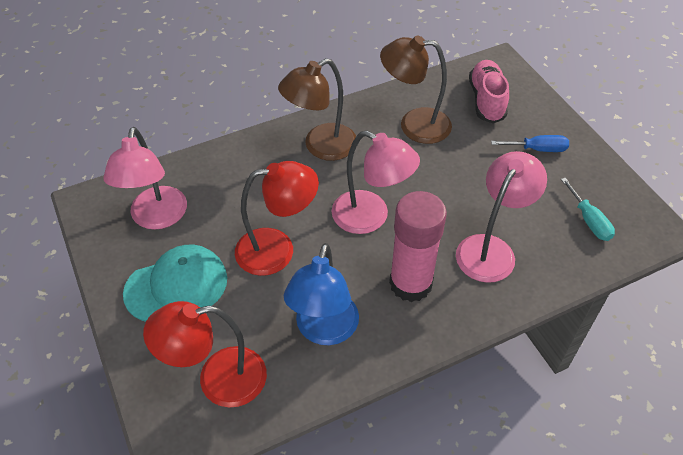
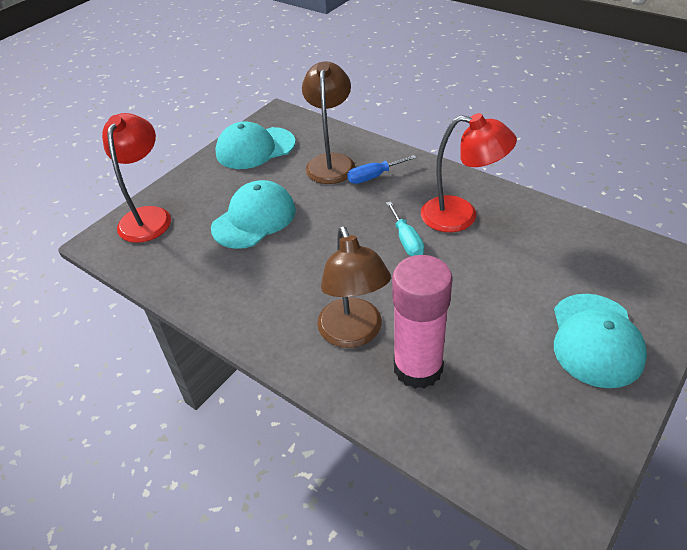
blue lamp: [284,243,359,345] = 1 -> none = 0
pink lamp: [103,127,187,230] [332,131,420,234] [456,151,547,283] = 3 -> none = 0
pink shoe: [469,60,509,124] = 1 -> none = 0
turquoise cap: [123,245,227,322] = 1 -> [211,180,296,249] [215,121,296,169] [554,294,647,388] = 3

